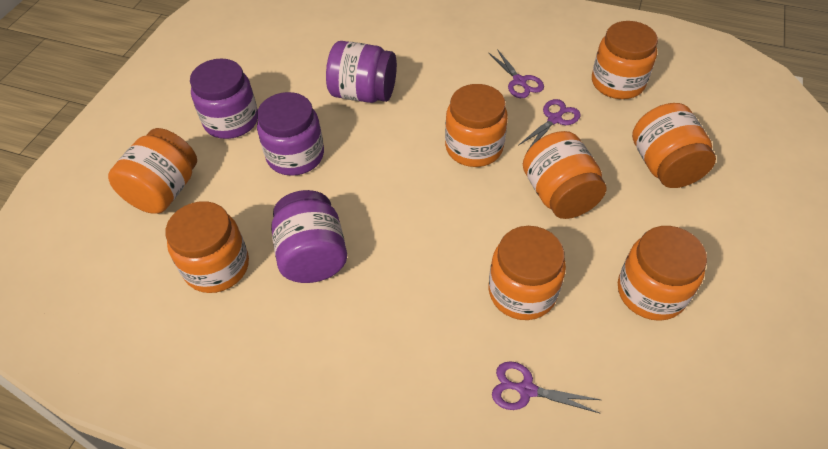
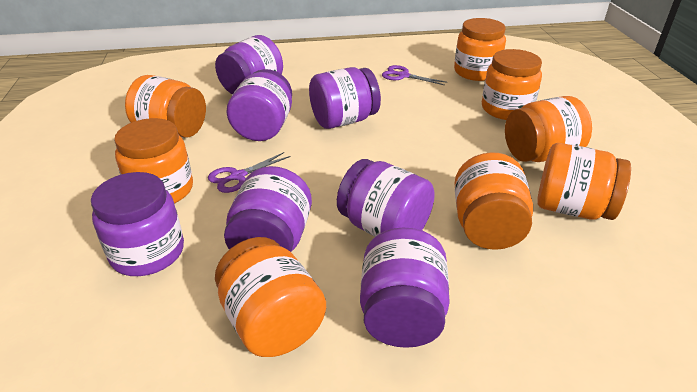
purple jar: [190,59,258,139] [257,92,324,176] [271,190,347,283] [326,41,397,103] = 4 -> [91,172,184,276] [215,35,283,94] [224,166,312,252] [227,69,292,141] [309,67,381,129] [337,159,435,237] [360,228,450,348] = 7
purple scissors: [489,49,544,98] [492,361,601,413] [519,99,581,150] = 3 -> [208,152,290,193] [382,65,448,85] = 2

